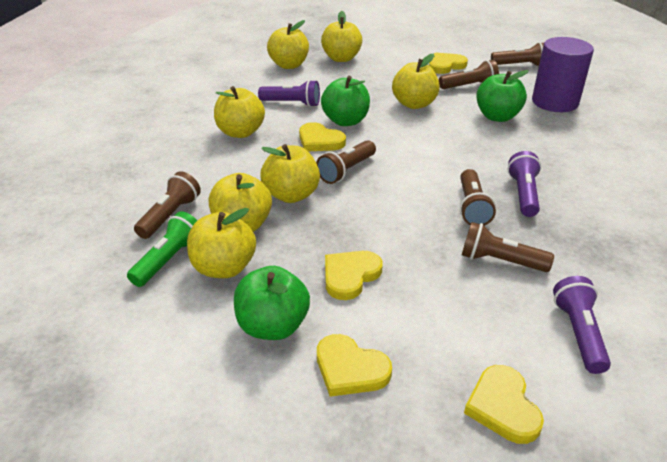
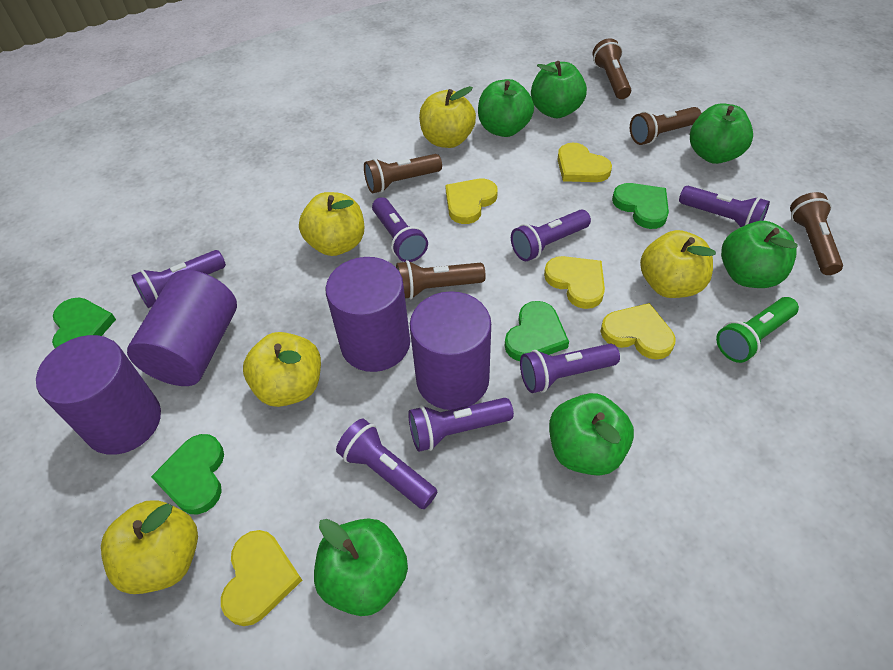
brown flashlight: [134,171,201,239] [316,140,376,184] [439,60,499,89] [460,169,496,226] [462,222,554,272] [491,42,544,67] = 6 -> [364,154,442,193] [396,260,486,299] [592,38,631,99] [630,107,701,145] [790,192,843,275] = 5
green apple: [234,266,310,340] [321,76,370,126] [476,70,529,122] = 3 -> [314,518,408,616] [478,79,534,137] [531,61,587,118] [549,393,634,476] [690,103,753,164] [721,221,798,288] = 6
green heart: none = 0 -> [52,298,116,348] [151,434,224,515] [505,301,569,361] [612,183,669,229] = 4
purple cylinder: [532,37,594,112] = 1 -> [36,335,161,455] [127,270,237,386] [326,257,410,372] [410,291,491,410] = 4
purple flashlight: [258,80,320,107] [508,151,541,217] [553,276,611,374] = 3 -> [131,250,226,308] [336,419,437,509] [372,197,428,262] [408,398,514,452] [511,210,591,261] [520,343,620,393] [679,186,770,227] = 7
yellow apple: [187,208,256,278] [209,173,272,232] [214,86,265,138] [260,144,320,203] [267,20,309,69] [321,11,362,62] [392,53,440,109] = 7 -> [101,500,198,594] [243,332,321,407] [299,192,364,256] [419,86,476,148] [640,230,716,298] = 5

